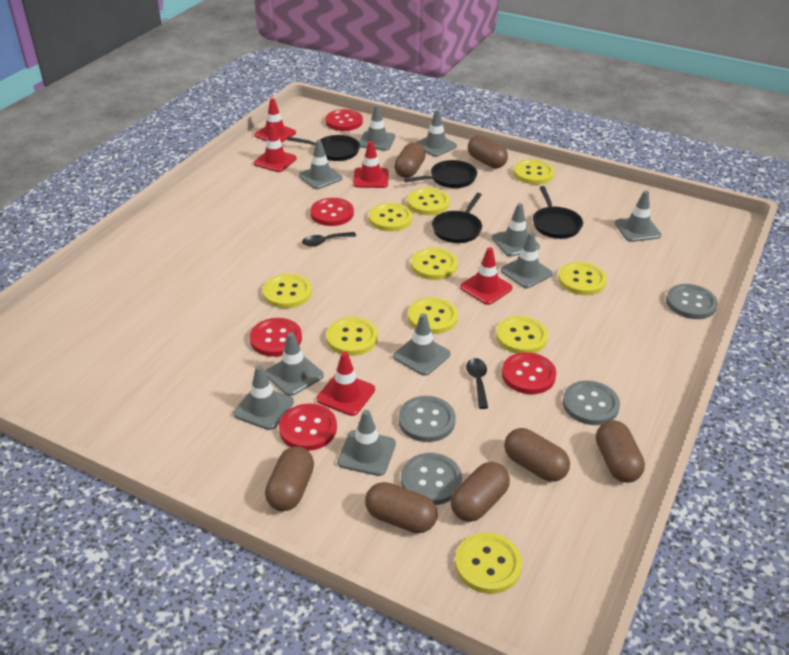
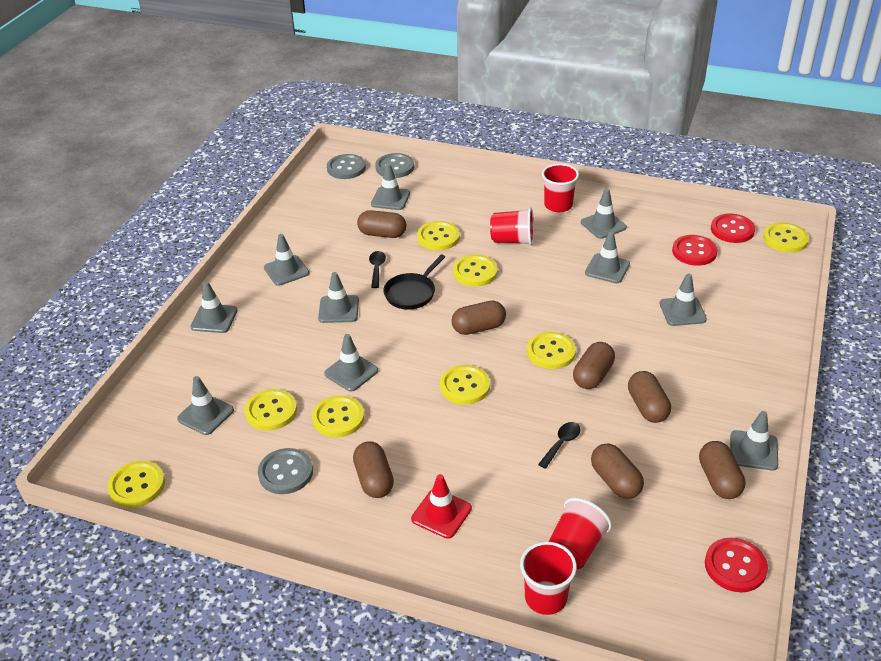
black pan: [287,135,360,161] [404,160,477,188] [432,193,482,243] [533,186,583,239] = 4 -> [383,255,445,310] = 1
grey button: [398,396,456,442] [401,453,462,505] [563,381,620,425] [666,284,718,319] = 4 -> [258,448,313,494] [327,154,366,179] [375,153,414,178] = 3
red button: [250,318,302,357] [279,403,337,451] [310,198,354,226] [326,109,363,131] [502,352,556,394] = 5 -> [672,235,718,266] [705,538,768,592] [711,214,755,243] = 3
red cup: none = 0 -> [490,207,534,246] [520,542,577,615] [542,164,579,212] [548,498,612,569] = 4
red traffic cone: [254,98,296,143] [254,124,297,172] [316,352,375,416] [353,141,389,188] [460,247,513,305] = 5 -> [411,474,472,539] = 1
yellow button: [263,274,312,308] [326,317,378,356] [369,203,412,231] [407,188,450,215] [408,297,458,334] [411,248,458,280] [455,532,522,594] [496,316,548,354] [513,159,554,185] [558,262,607,295] = 10 -> [108,461,165,508] [245,389,297,430] [312,395,364,438] [417,221,460,250] [440,365,490,405] [453,255,498,287] [527,332,576,369] [763,223,809,253] = 8

